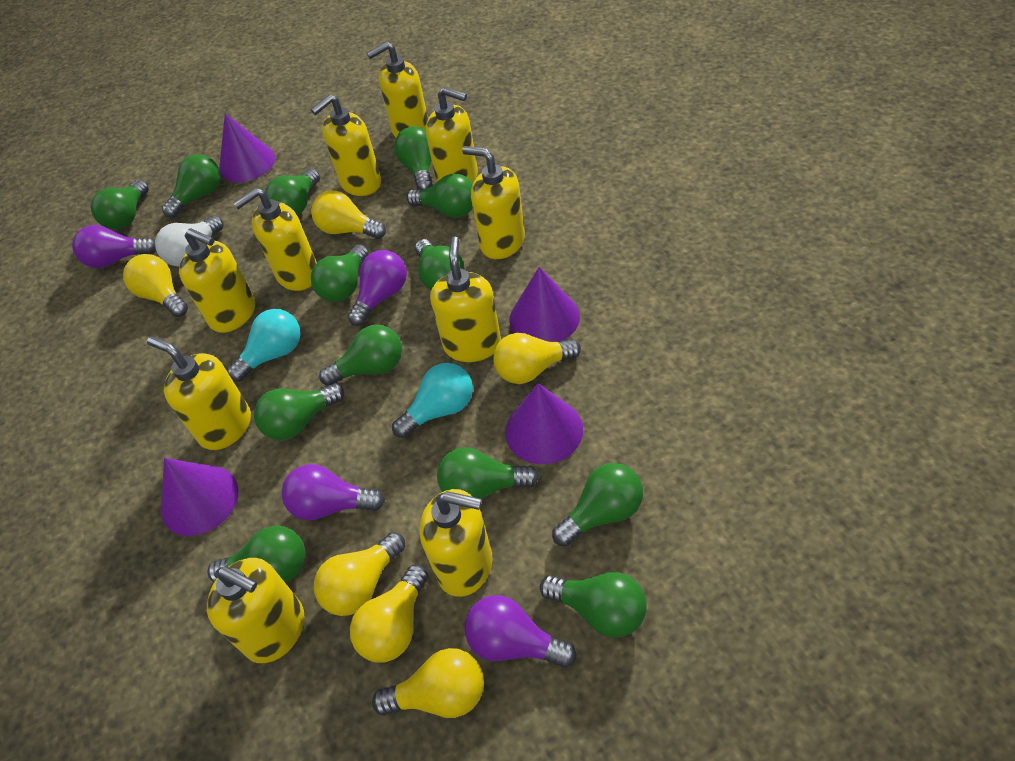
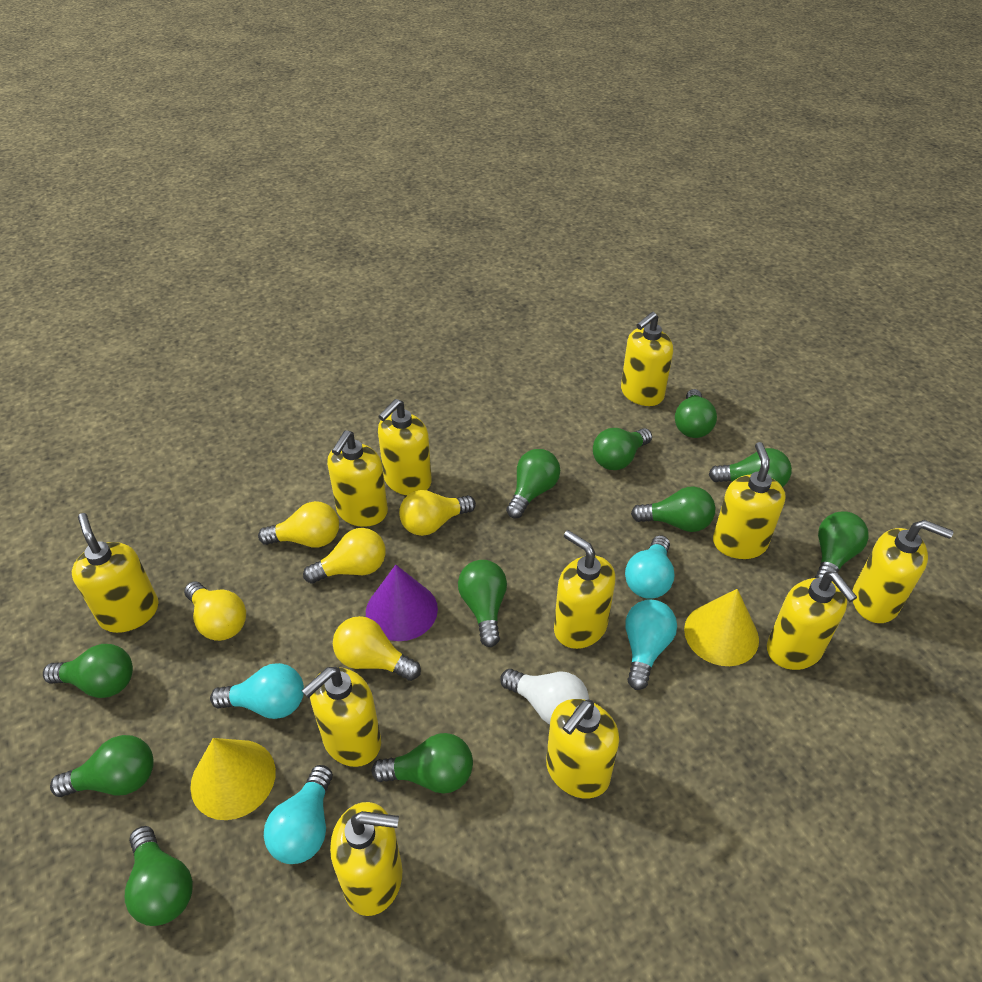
green light bulb: [91,180,149,230] [162,154,221,218] [207,526,305,583] [254,383,344,440] [265,168,320,216] [311,244,369,302] [319,325,402,386] [394,126,433,190] [407,174,473,218] [415,239,465,290] [437,447,539,499] [540,572,647,638] [552,463,643,547] = 13 -> [43,644,133,698] [50,735,154,797] [125,826,193,926] [371,733,473,794] [458,560,507,647] [506,449,560,518] [593,428,652,470] [631,487,715,532] [675,389,717,438] [709,448,792,487] [815,511,869,578] = 11
purple cone: [161,458,238,536] [219,113,275,182] [505,383,583,464] [509,267,580,342] = 4 -> [366,565,438,641] = 1
purple light bulb: [72,225,156,268] [281,464,385,521] [348,250,407,326] [465,595,576,668] = 4 -> none = 0
turquoise light bulb: [227,309,301,382] [392,363,473,438] = 2 -> [210,663,304,719] [264,765,333,864] [625,535,675,599] [625,599,677,690] = 4
yellow cone: none = 0 -> [190,738,276,820] [684,589,759,666] = 2
yellow light bulb: [123,254,188,317] [311,191,386,239] [314,532,405,616] [350,565,428,663] [372,648,484,718] [493,333,581,384] = 6 -> [184,581,246,641] [258,501,339,548] [303,528,386,584] [333,616,421,681] [399,490,476,536] = 5
yellow soap dispenser: [147,337,251,450] [179,228,255,333] [207,558,304,663] [233,188,317,291] [311,94,381,196] [367,42,428,138] [419,489,492,597] [426,87,478,183] [430,237,501,362] [462,146,525,259] = 10 -> [72,513,158,633] [301,667,381,767] [327,430,388,527] [330,802,402,916] [378,399,432,495] [546,699,619,799] [554,530,615,649] [621,312,673,406] [713,442,786,559] [767,572,857,670] [852,520,953,623] = 11

